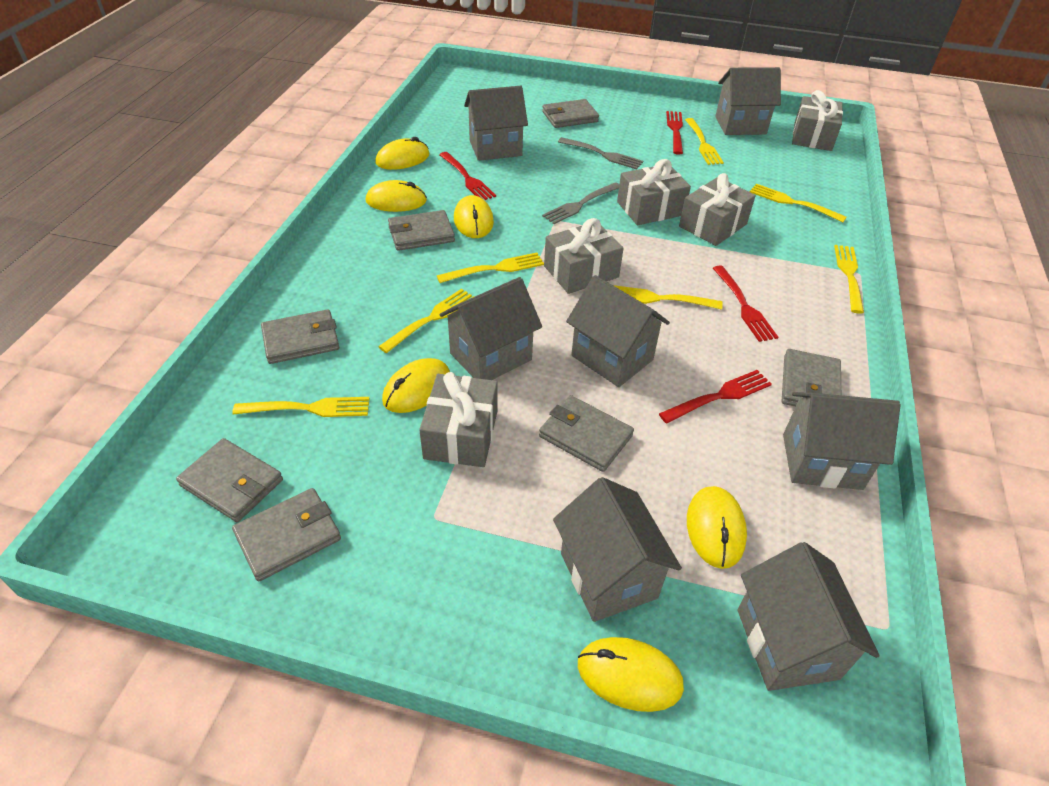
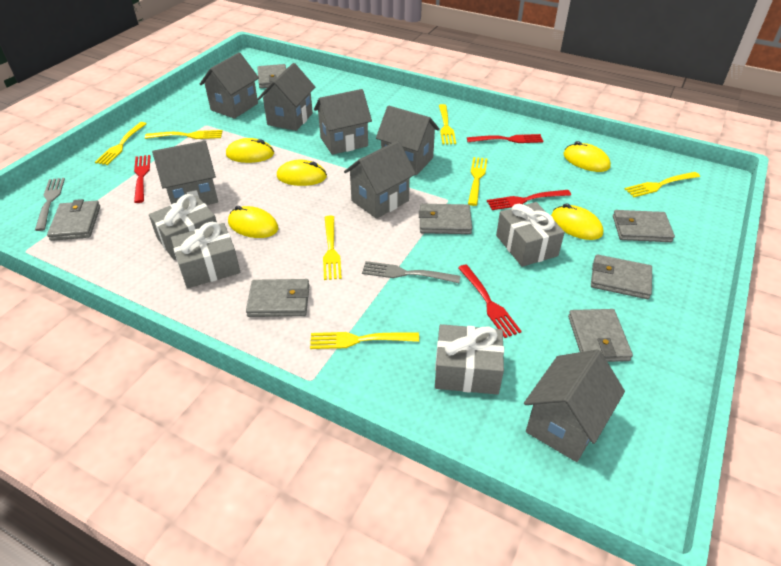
grey gift: [419,372,498,467] [544,218,624,294] [617,159,691,225] [679,173,756,246] [792,90,843,151] = 5 -> [149,194,217,260] [171,222,240,288] [435,324,504,395] [496,202,565,267] = 4
yellow mouse: [365,180,427,212] [375,137,429,170] [382,358,450,413] [454,195,494,238] [578,637,684,712] [687,486,747,569] = 6 -> [226,138,274,163] [228,206,278,238] [277,160,327,186] [551,203,603,240] [564,141,611,172] = 5

